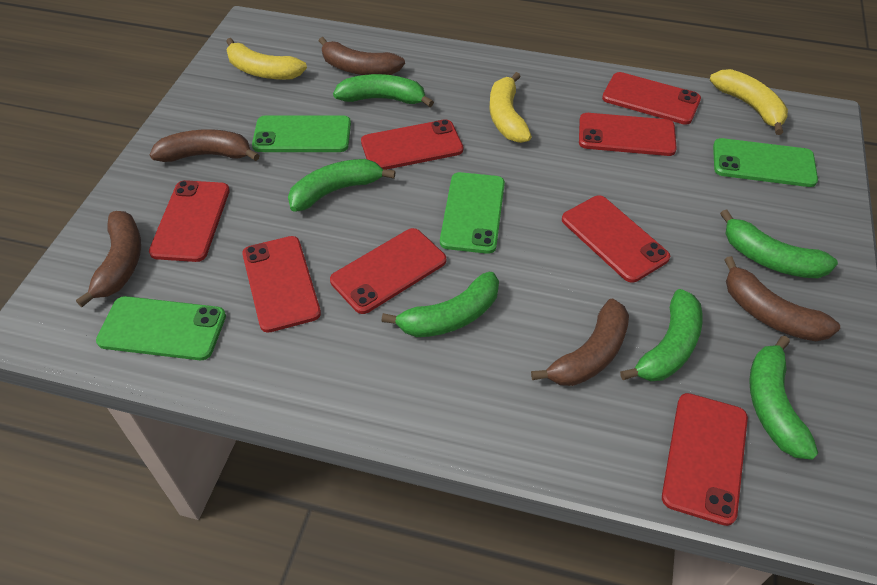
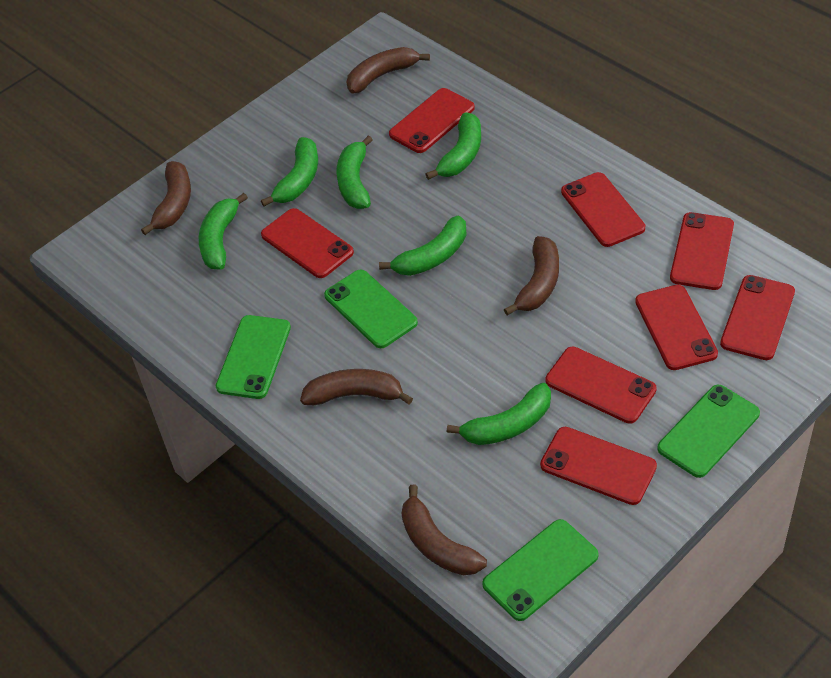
yellow banana: [226,38,307,80] [489,72,532,143] [710,69,788,135] = 3 -> none = 0

